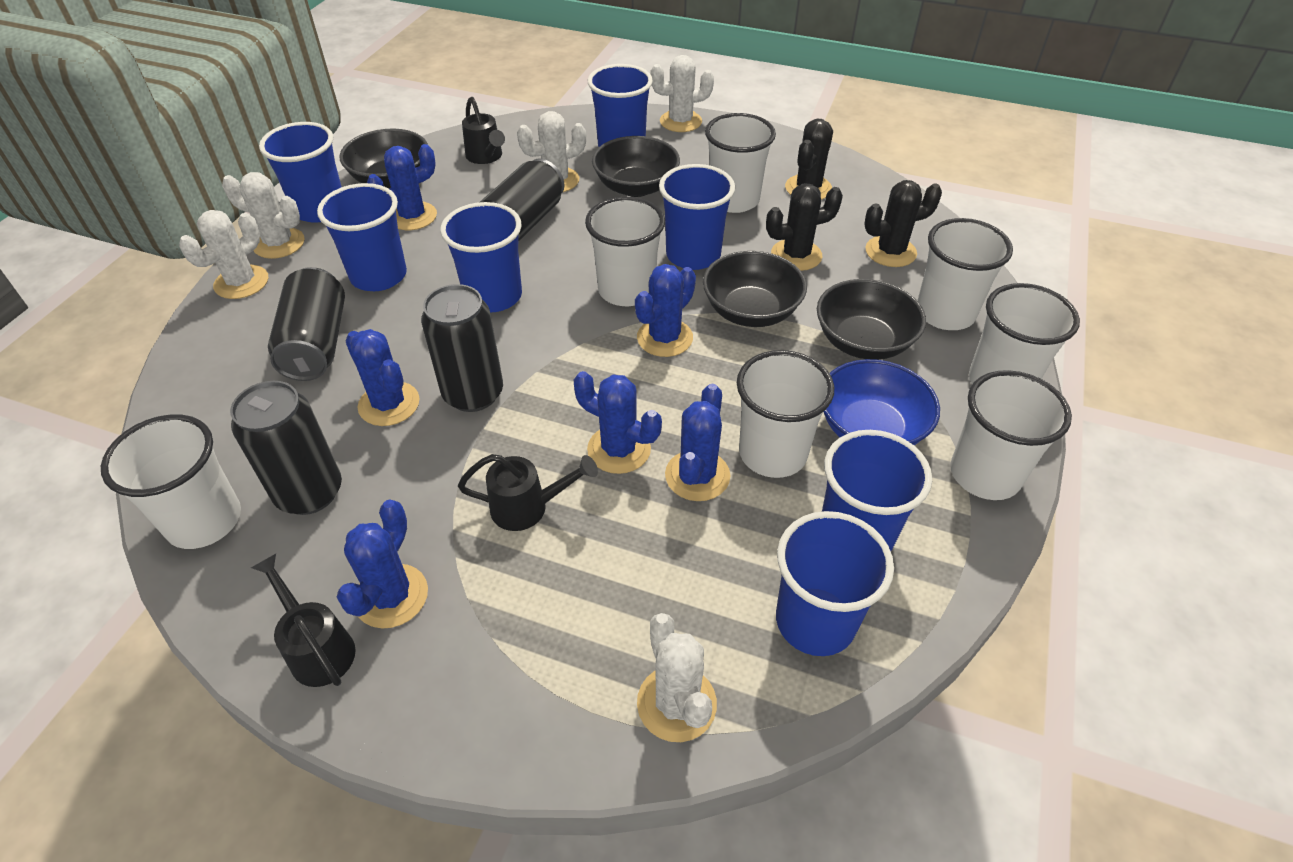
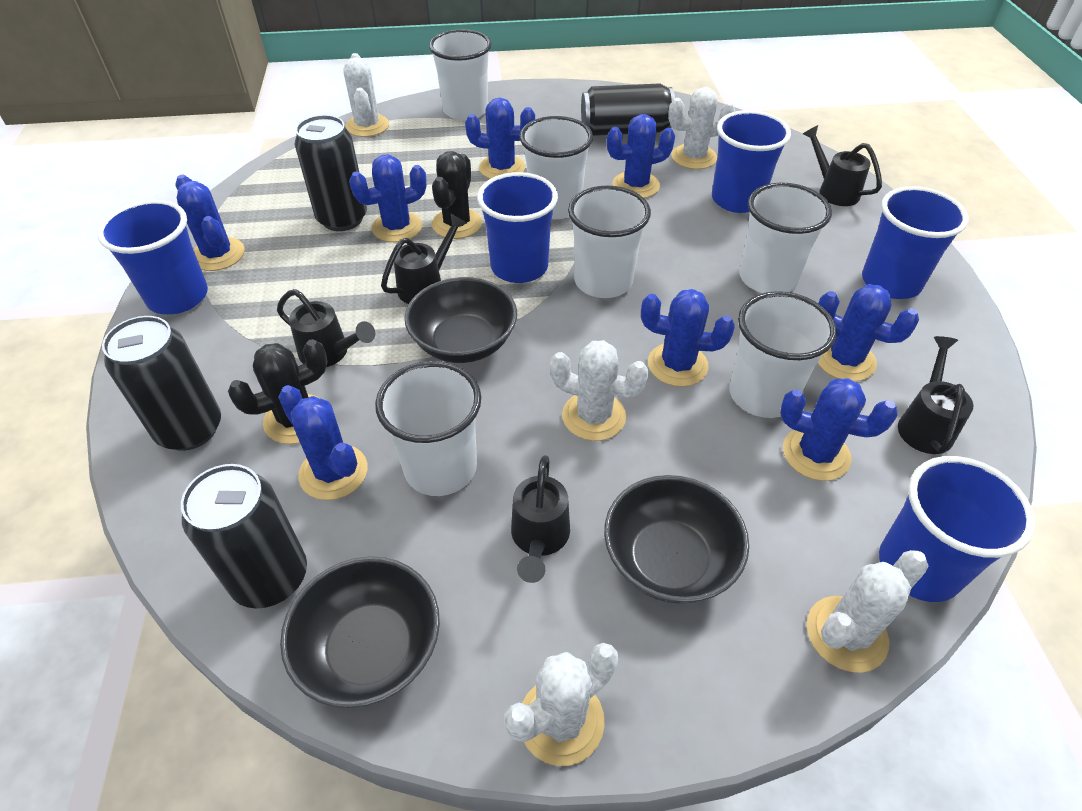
black bowl: [339,129,428,189] [592,136,680,197] [703,251,807,327] [817,279,926,360] = 4 -> [280,556,440,708] [404,277,517,363] [604,475,749,604] = 3
black cactus: [766,184,843,271] [785,119,833,200] [864,180,942,267] = 3 -> [228,339,327,444] [432,151,482,239] = 2
black watering can: [251,554,356,687] [458,454,598,531] [462,97,505,164] = 3 -> [277,289,375,367] [381,214,467,304] [511,455,570,583] [803,125,882,206] [898,336,973,454] = 5
blue bowl: [823,359,940,445] = 1 -> none = 0
blue cactus: [337,499,428,629] [345,329,420,426] [367,144,437,230] [574,371,662,474] [635,264,696,357] [665,384,731,501] = 6 -> [176,175,245,271] [278,385,368,500] [349,154,427,242] [465,98,535,179] [607,114,675,198] [641,289,735,387] [780,378,898,481] [818,284,919,381] = 8
blue cup: [259,122,342,223] [317,183,407,291] [440,202,522,312] [588,64,653,147] [659,164,735,270] [776,511,894,656] [822,430,932,551] = 7 -> [97,200,208,314] [477,172,558,283] [712,110,791,213] [862,186,969,299] [879,456,1035,602] = 5
white cup: [101,414,241,549] [585,197,665,306] [705,113,776,213] [737,350,834,478] [917,218,1013,330] [950,370,1072,500] [969,283,1080,384] = 7 -> [375,361,481,496] [429,29,492,121] [520,116,593,219] [568,185,651,298] [729,291,837,418] [739,183,832,293] = 6

